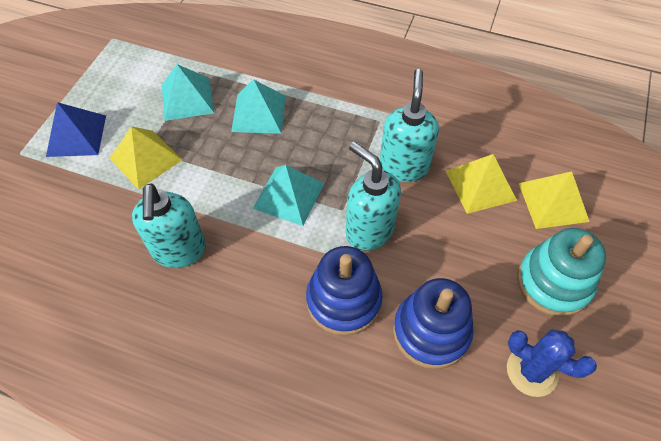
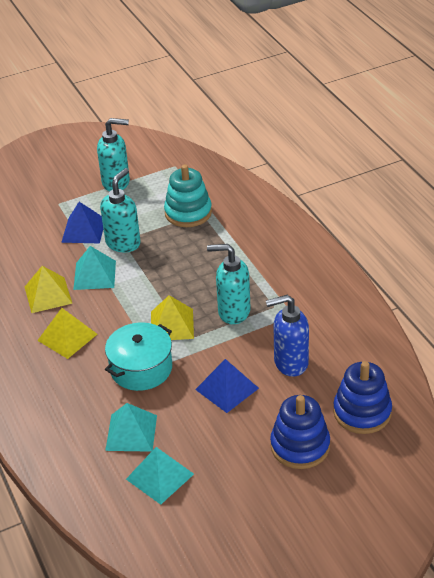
blue cactus: [507,330,597,397] = 1 -> none = 0
blue pyramid: [46,102,106,157] = 1 -> [61,202,103,243] [195,359,259,413] = 2
blue soap dispenser: none = 0 -> [266,295,309,377] = 1
turquoise pot: none = 0 -> [105,323,172,391] = 1

